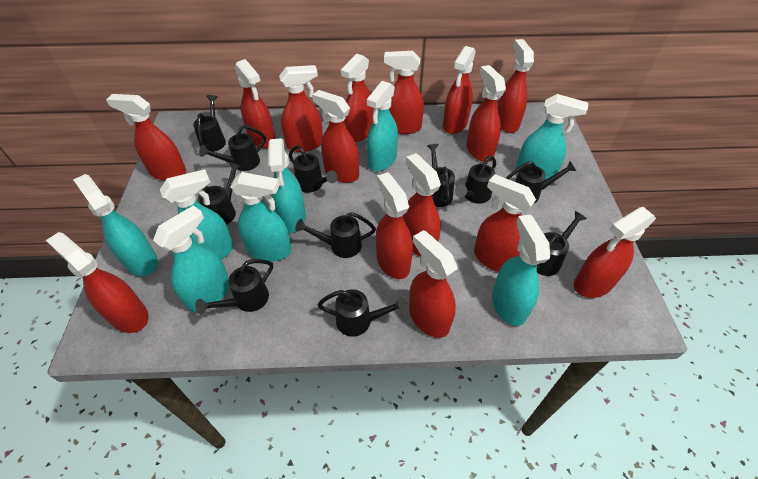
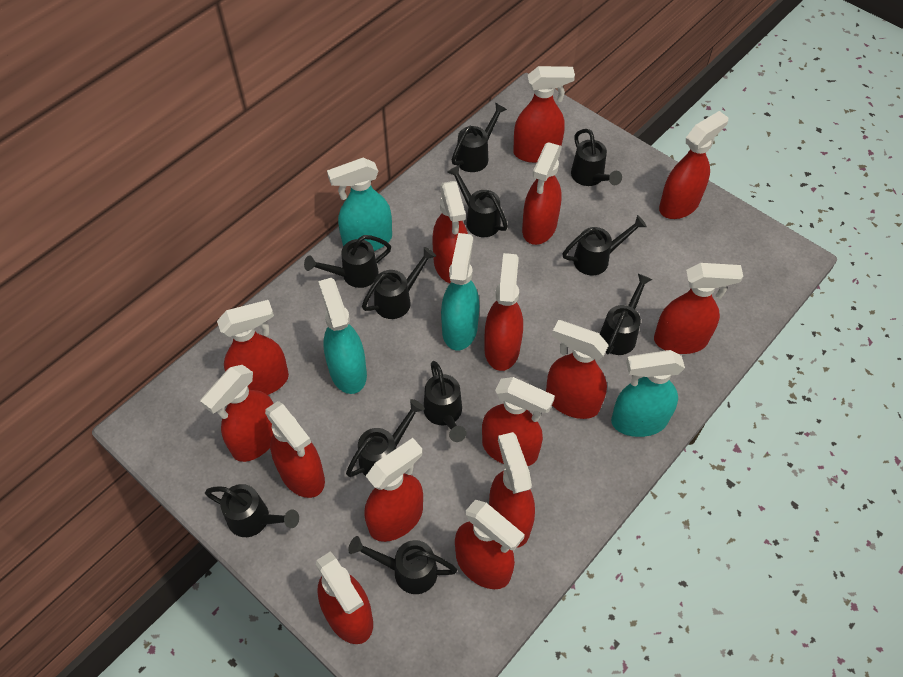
turquoise spray bottle: [73,174,158,276] [153,205,230,312] [160,169,233,260] [230,172,292,261] [268,138,306,233] [366,81,398,171] [492,214,550,326] [515,94,588,180] = 8 -> [318,278,367,394] [327,158,392,251] [441,233,479,350] [611,350,685,437] = 4

